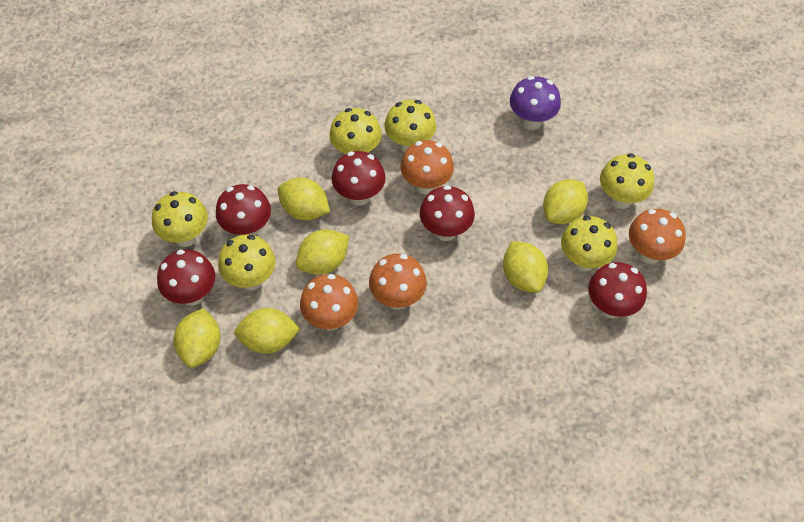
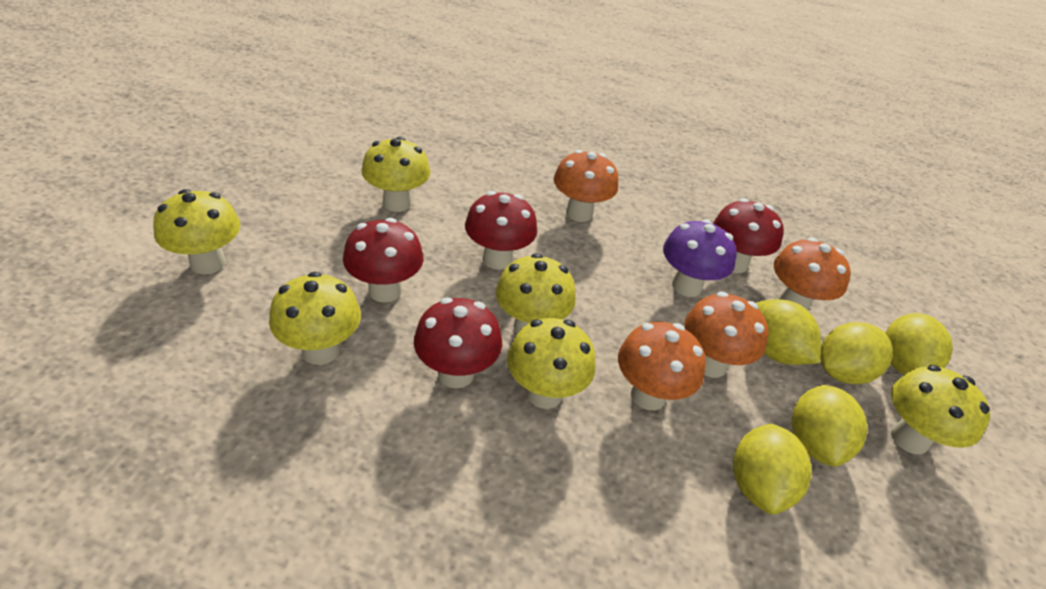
red mushroom: [157,250,215,306] [216,184,271,236] [332,151,386,206] [420,185,475,241] [588,262,647,318] = 5 -> [343,218,424,303] [414,297,502,389] [465,191,538,270] [713,198,784,273] = 4
yellow lemon: [173,308,221,368] [234,308,301,354] [278,177,330,221] [296,229,349,275] [503,241,548,293] [543,179,588,224] = 6 -> [733,424,812,514] [756,299,821,365] [792,385,868,467] [820,322,893,384] [885,313,953,375] = 5

